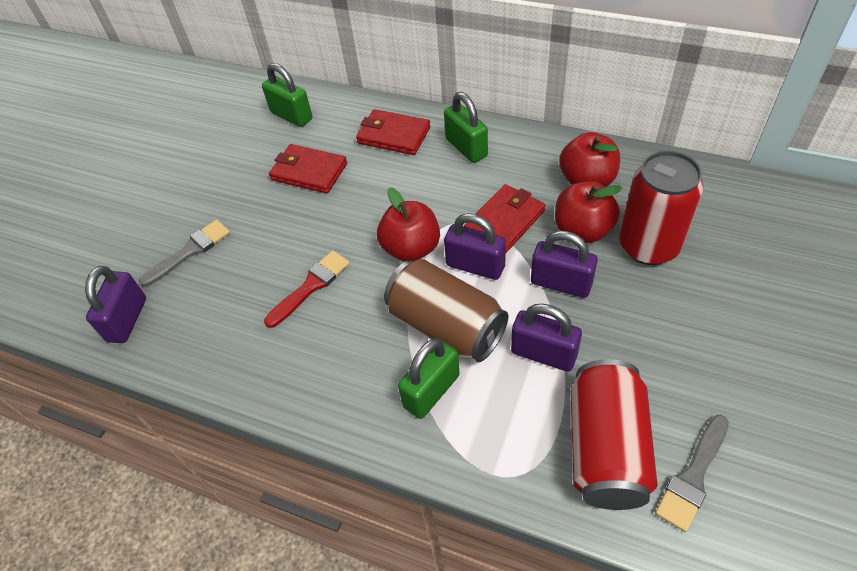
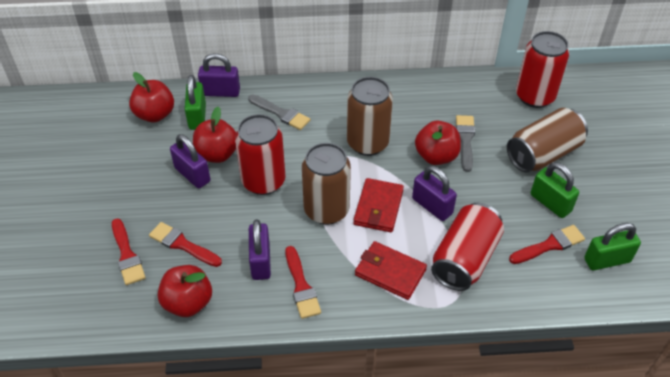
brown can: [384,259,508,362] = 1 -> [302,143,351,225] [347,77,393,156] [507,108,588,173] = 3
red apple: [377,188,440,262] [555,181,623,243] [559,132,620,187] = 3 -> [129,72,174,122] [158,265,212,317] [193,107,236,163] [415,121,461,165] = 4
red brush: [264,250,350,328] = 1 -> [112,218,146,285] [149,222,222,267] [285,246,321,319] [509,225,585,264] = 4
red can: [570,359,658,510] [619,151,703,265] = 2 -> [235,114,286,195] [431,203,504,291] [516,31,569,108] = 3
red wallet: [269,144,347,194] [356,109,431,155] [464,184,545,253] = 3 -> [353,178,404,232] [355,241,427,300] = 2

